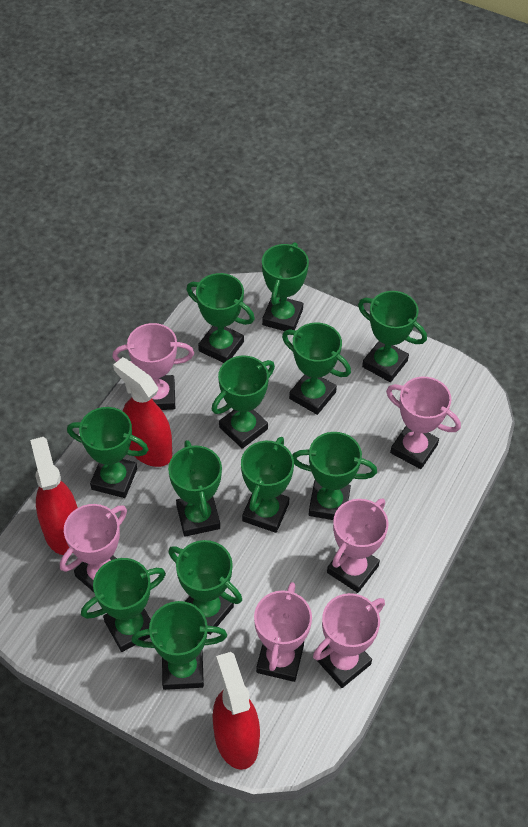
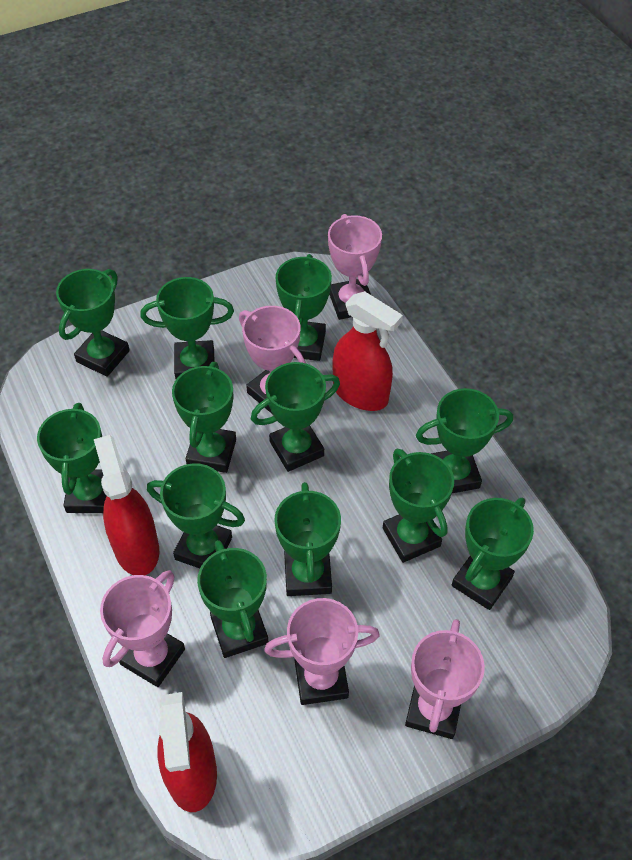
pink trophy: [60,504,127,592] [112,323,194,410] [254,582,312,682] [313,593,385,688] [327,499,388,593] [386,377,461,469] = 6 -> [100,570,185,687] [239,306,306,413] [264,598,380,705] [328,214,382,320] [405,619,485,739] = 5

